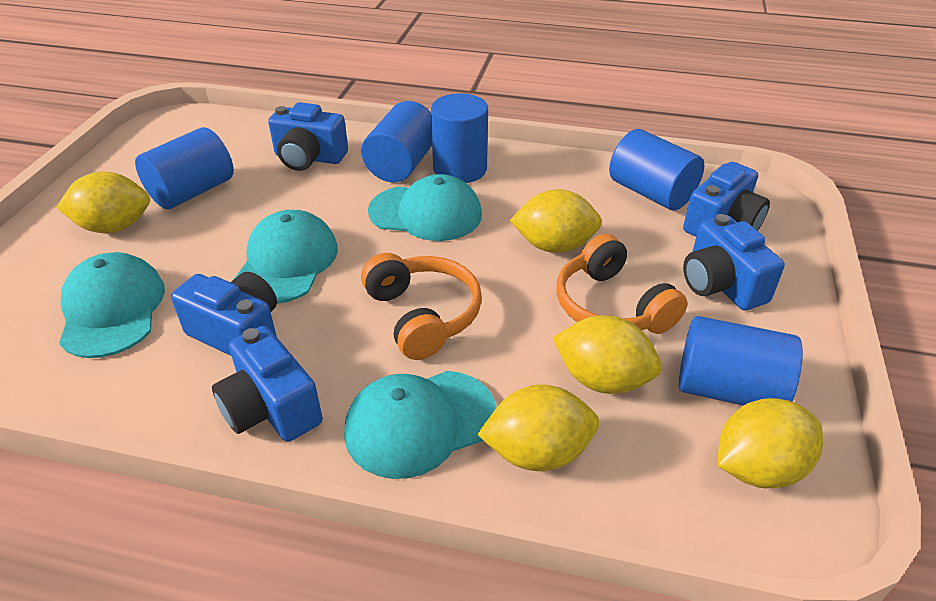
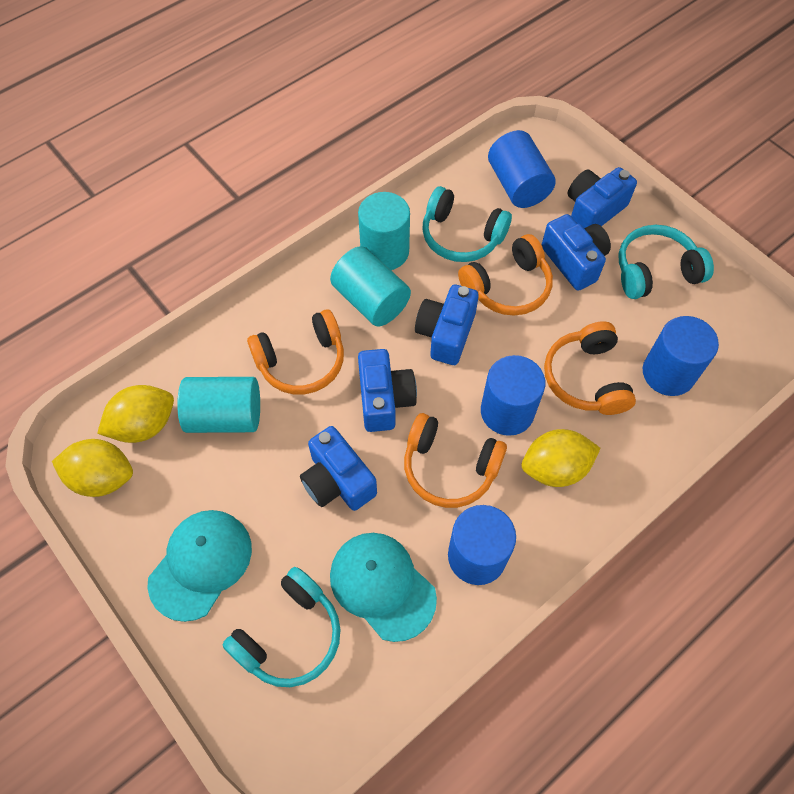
blue cylinder: [135,127,234,209] [361,101,432,182] [431,93,488,183] [609,129,704,210] [679,316,803,405] = 5 -> [448,505,516,585] [481,355,545,436] [488,130,556,208] [643,316,719,396] = 4
orange headphones: [361,253,482,360] [556,234,687,334] = 2 -> [247,309,344,395] [404,413,507,508] [458,234,553,316] [544,321,636,415] = 4
turquoise cap: [59,252,165,358] [233,210,338,304] [344,371,496,479] [368,174,482,241] = 4 -> [147,510,252,622] [330,533,437,642] = 2
turquoise cylinder: none = 0 -> [177,377,260,433] [330,246,411,327] [358,192,410,270] = 3
turquoise headphones: none = 0 -> [222,567,340,687] [422,186,512,262] [619,225,714,299] = 3
yellow lemon: [56,171,150,233] [477,384,599,471] [510,189,602,253] [552,315,662,394] [718,398,823,488] = 5 -> [52,439,133,497] [97,385,174,443] [521,429,600,487] = 3

